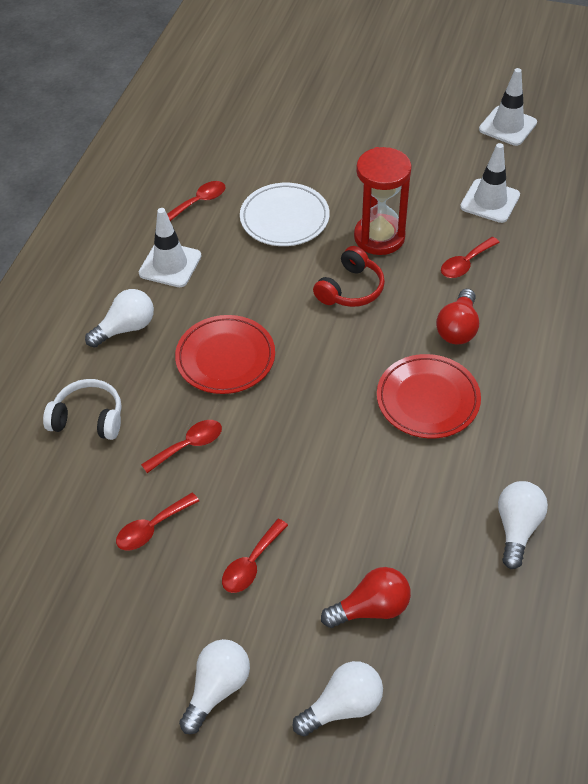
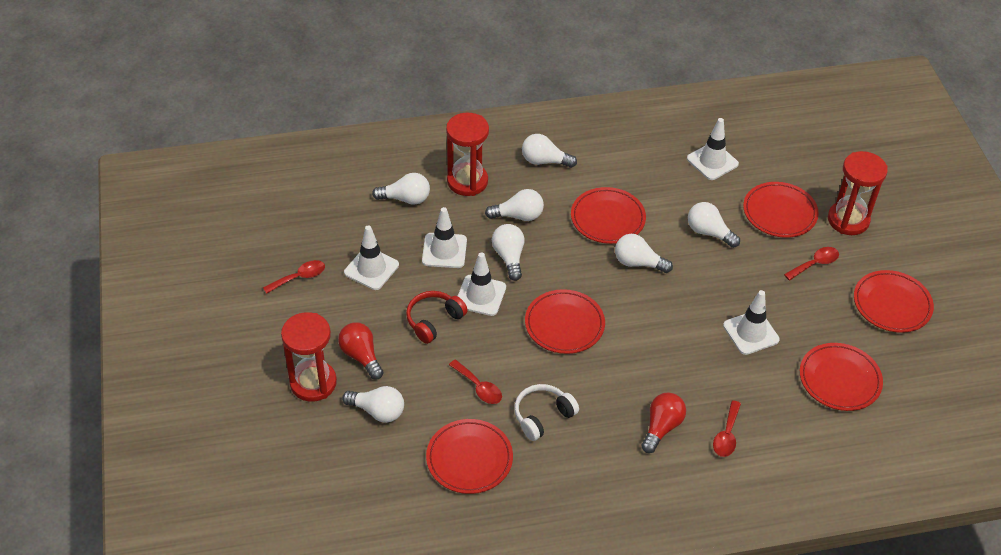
red hourglass: [354,147,412,255] = 1 -> [281,312,337,402] [446,113,489,196] [828,151,888,235] = 3
red plate: [175,315,275,394] [377,354,481,438] = 2 -> [426,419,513,494] [525,289,605,354] [571,187,646,244] [743,182,819,238] [800,343,883,411] [854,270,934,333] = 6
red spoon: [116,492,199,551] [141,420,222,473] [167,181,225,221] [222,519,288,593] [441,237,500,278] = 5 -> [263,260,325,294] [449,359,502,404] [713,400,741,457] [784,247,839,281] = 4
white light bulb: [85,289,154,348] [179,639,250,734] [293,661,383,736] [498,481,548,569] = 4 -> [342,386,404,423] [372,173,430,205] [485,189,544,221] [492,224,525,281] [522,134,577,168] [615,234,673,273] [688,202,740,248] = 7
white plate: [240,183,330,246] = 1 -> none = 0
white traffic cone: [139,208,201,287] [460,143,520,223] [479,68,537,146] = 3 -> [344,225,399,290] [422,207,467,268] [458,252,506,316] [687,118,739,180] [723,290,780,355] = 5

